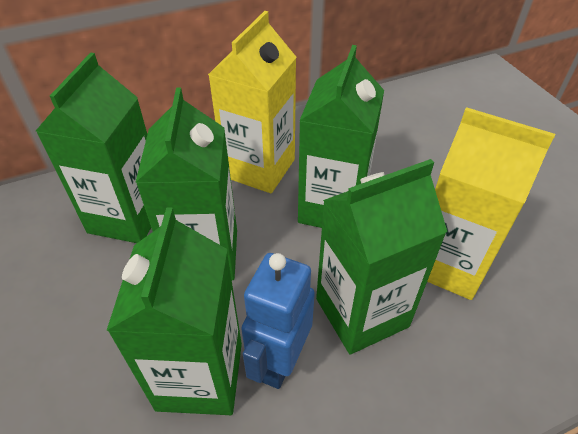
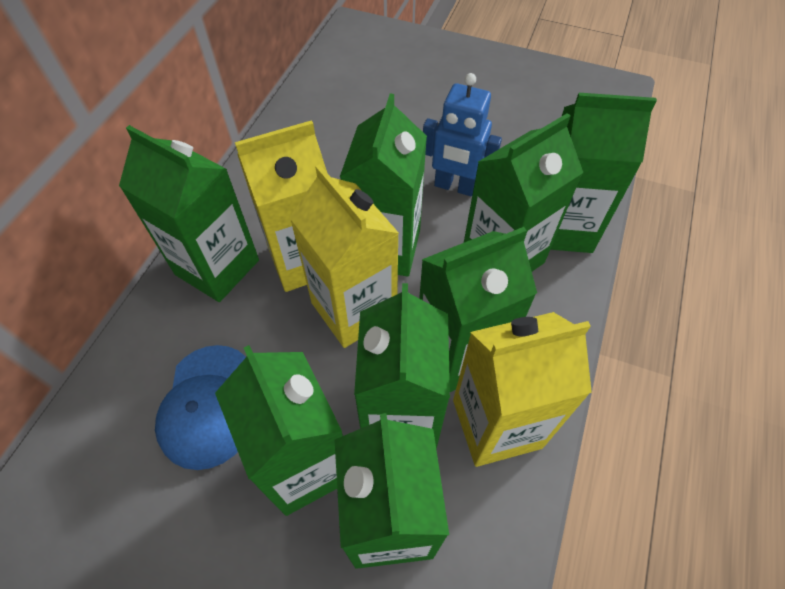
blue cap: none = 0 -> [155,345,246,470] = 1
green carton: [36,53,151,243] [106,207,242,415] [135,87,237,280] [298,45,384,228] [316,159,447,355] = 5 -> [119,125,259,302] [215,345,343,516] [335,413,449,569] [340,93,427,277] [354,283,450,449] [419,227,537,392] [464,113,583,271] [550,93,657,253] = 8
yellow carton: [208,11,296,193] [427,107,555,300] = 2 -> [235,120,327,292] [289,164,399,348] [453,312,592,467] = 3

